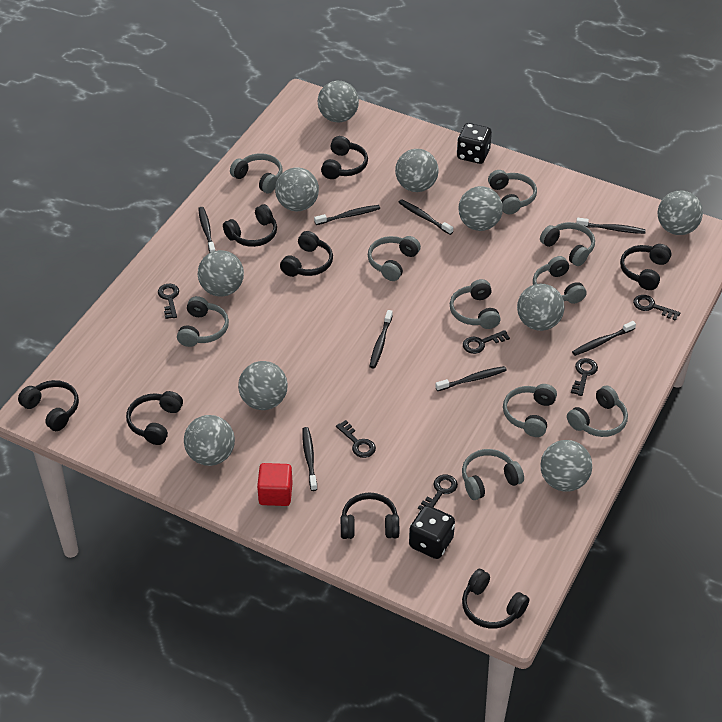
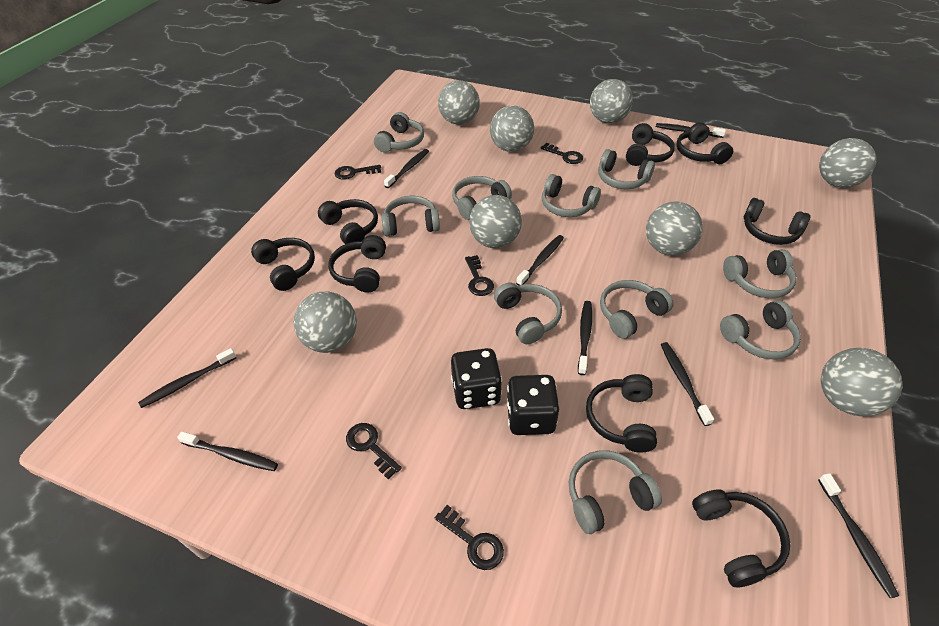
black key: [158,284,179,319] [336,420,376,458] [418,475,458,510] [463,330,510,354] [571,358,598,396] [633,295,680,321] = 6 -> [334,165,381,180] [346,423,402,479] [435,505,504,570] [465,255,494,296] [541,143,583,164] = 5
grey ball: [184,415,235,466] [198,250,244,297] [238,361,288,410] [275,167,319,211] [318,81,359,122] [395,149,439,192] [458,186,503,231] [517,284,565,331] [540,440,592,492] [658,191,703,235] = 10 -> [294,291,357,353] [438,80,480,125] [469,195,522,248] [490,105,534,152] [590,79,633,124] [646,201,703,256] [819,138,877,188] [821,348,902,416] = 8
red cube: [257,463,293,506] = 1 -> none = 0

